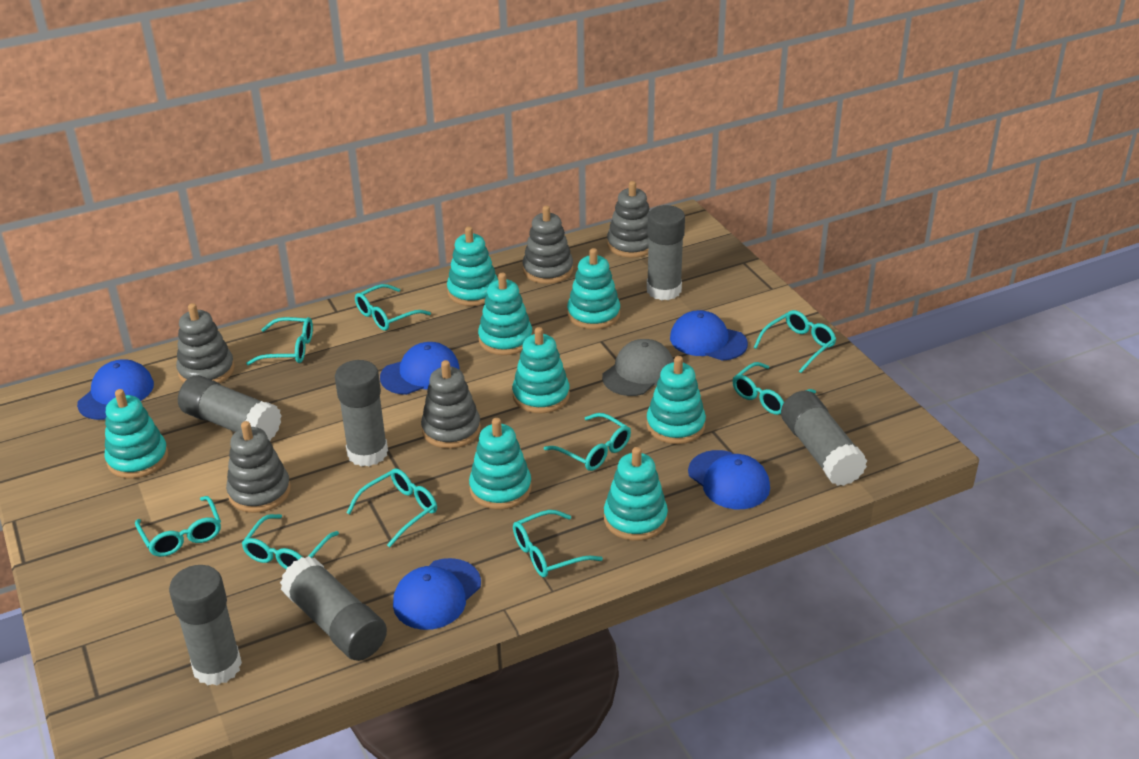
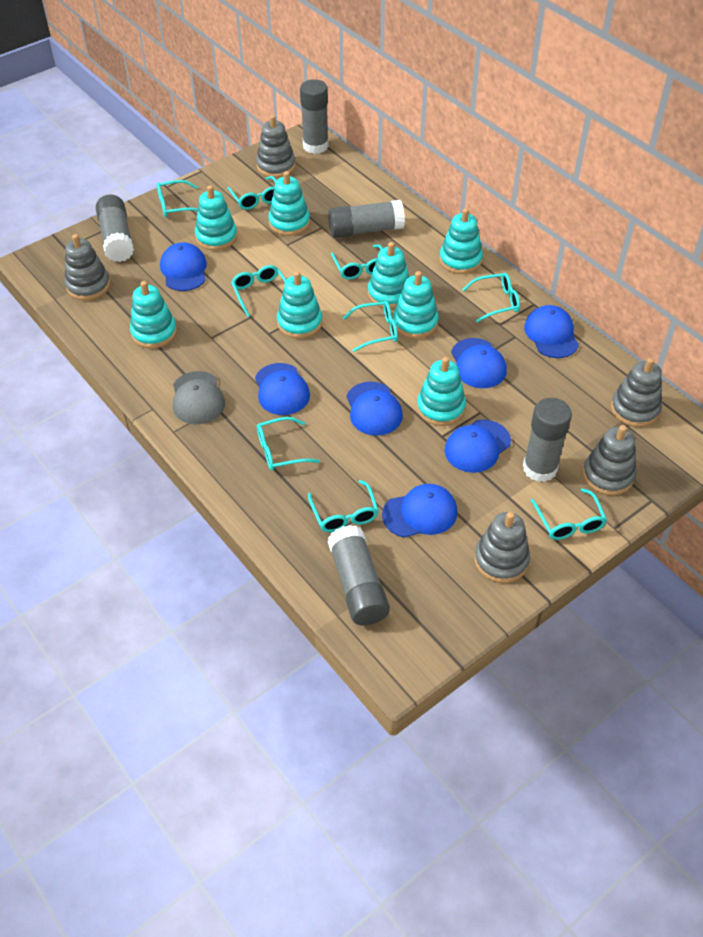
blue cap: [77,359,154,420] [380,342,460,395] [393,558,481,630] [670,310,748,361] [688,450,770,509] = 5 -> [160,242,207,291] [255,363,310,415] [346,382,403,436] [382,484,457,538] [445,419,511,473] [451,338,507,388] [524,305,579,358] = 7
grey glue stick: [169,565,242,686] [178,375,282,441] [280,556,387,661] [335,360,388,467] [647,205,685,300] [781,391,867,486] = 6 -> [96,194,134,262] [300,79,329,154] [328,200,405,238] [328,525,390,626] [523,398,572,482] = 5

